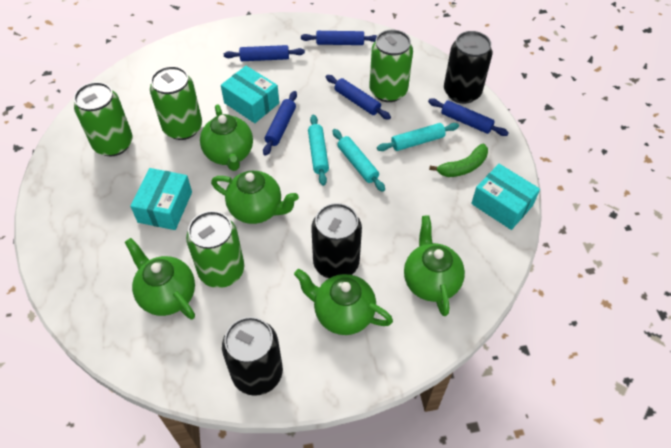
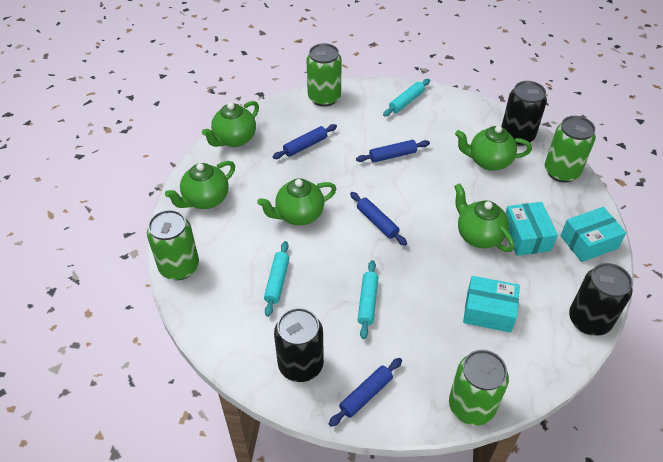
blue rolling pin: [224,45,305,61] [263,91,297,156] [301,31,377,45] [326,75,391,120] [428,98,509,136] = 5 -> [273,124,337,159] [329,358,402,427] [350,192,407,246] [356,140,430,163] = 4
green banana: [429,144,488,177] = 1 -> none = 0

